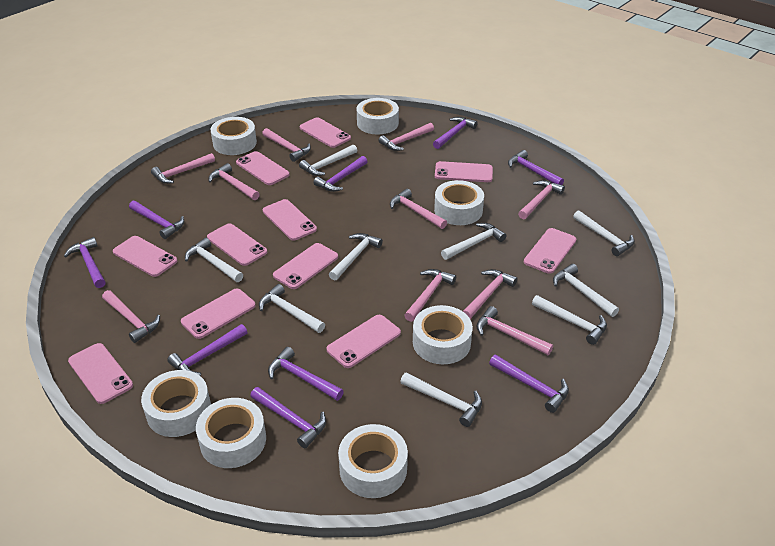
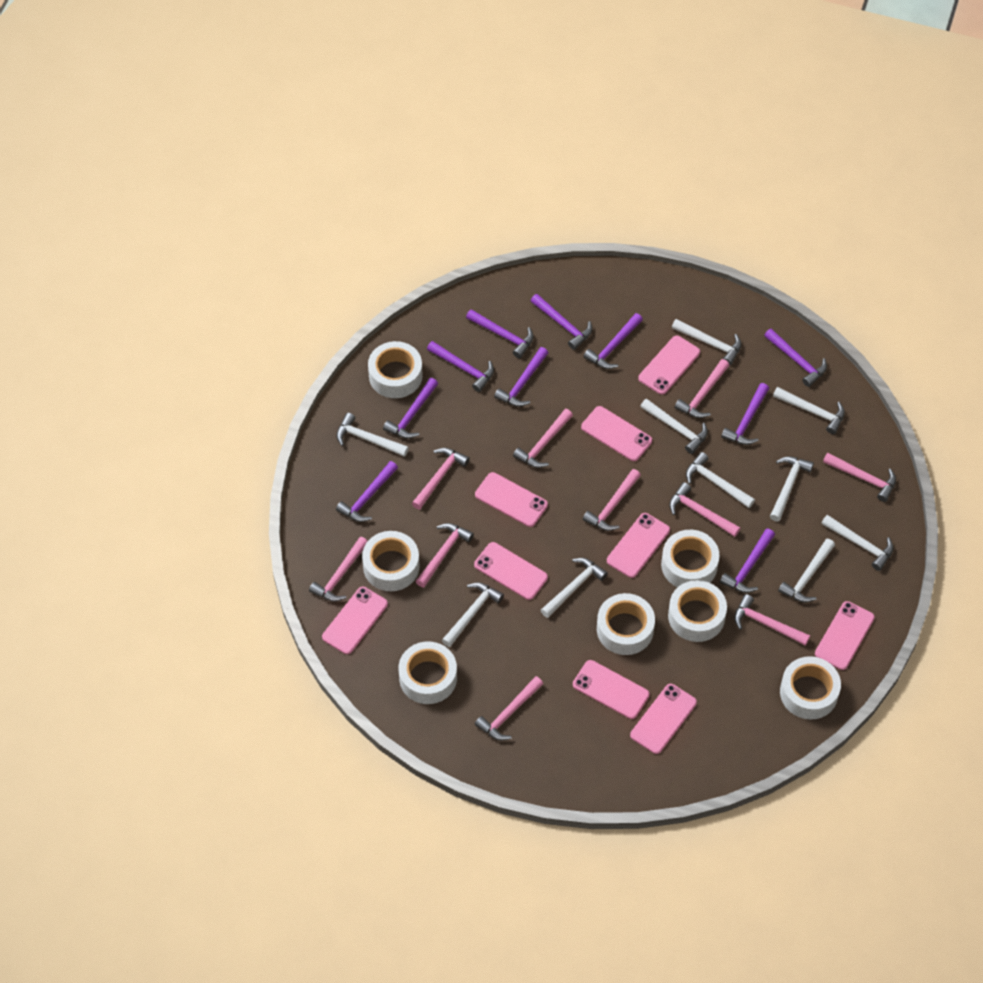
pink phone: [68,343,133,404] [113,236,177,277] [181,288,255,339] [207,223,267,266] [236,151,290,185] [263,199,317,241] [273,243,338,289] [300,117,351,148] [327,315,401,368] [435,161,493,182] [524,228,576,274] = 11 -> [322,587,388,654] [474,542,548,600] [475,472,548,527] [573,660,650,719] [581,406,652,461] [607,513,670,578] [630,684,697,754] [638,336,700,395] [815,601,875,670] = 9
purple hammer: [64,237,105,288] [129,201,184,239] [167,324,247,376] [250,387,326,448] [268,347,344,401] [313,156,368,192] [433,117,478,149] [489,354,569,413] [508,150,564,185] = 9 -> [336,461,398,522] [383,378,438,439] [427,341,494,392] [466,309,534,358] [494,347,548,407] [531,294,592,350] [584,313,643,369] [720,529,775,593] [721,383,769,445] [764,329,827,387] = 10
white hammer: [185,238,243,282] [259,284,325,333] [299,145,357,176] [329,233,383,281] [400,373,482,427] [441,223,506,260] [532,295,607,345] [553,264,619,317] [573,210,635,256] = 9 -> [336,413,409,457] [442,582,504,647] [541,558,608,618] [640,399,708,454] [672,319,742,365] [686,452,755,508] [770,456,814,521] [773,387,845,434] [778,539,835,603] [821,515,894,571] = 10

